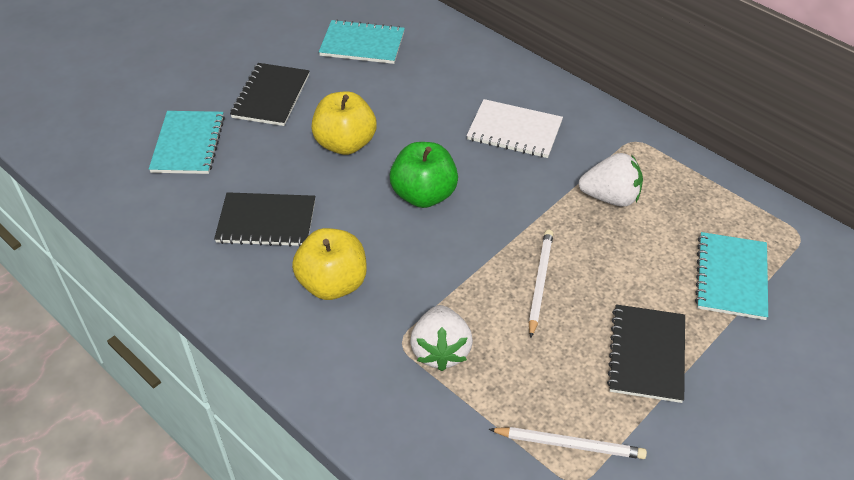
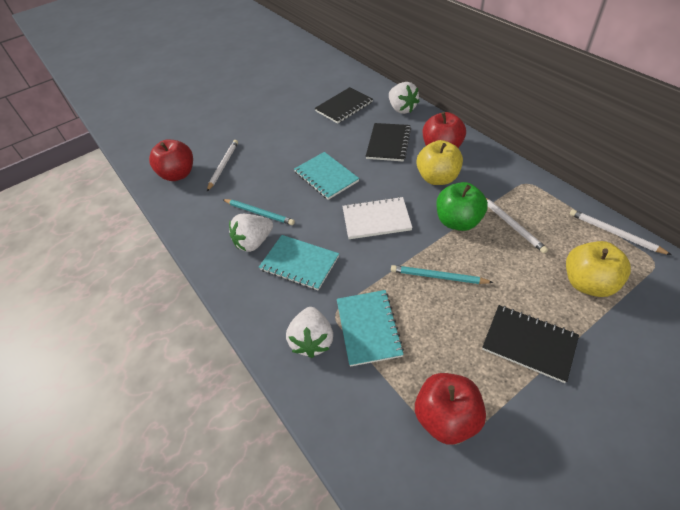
red apple: none = 0 -> [149,140,193,181] [415,373,486,445] [423,112,466,148] = 3
turquoise pencil: none = 0 -> [222,199,295,225] [391,265,494,284] = 2
white pencil: [489,427,647,459] [529,230,553,338] = 2 -> [207,140,238,191] [486,198,548,253] [570,209,671,255] = 3
white strawberry: [410,305,473,371] [578,153,643,207] = 2 -> [229,214,273,252] [286,307,333,358] [389,82,420,114] = 3

